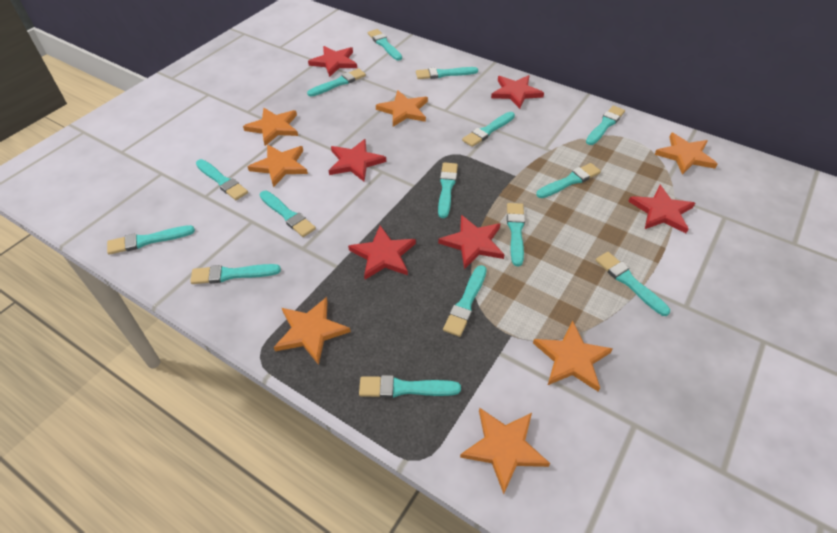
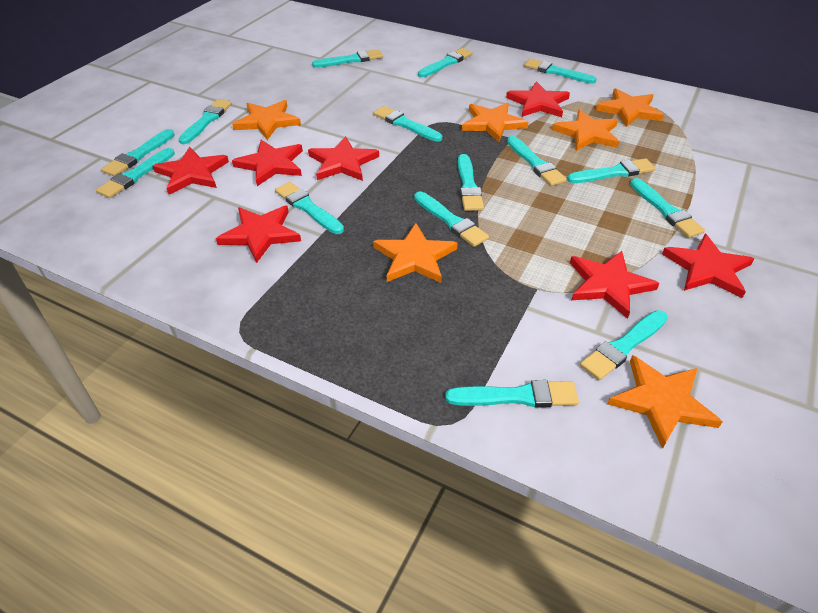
orange star: [243,108,298,146] [248,145,308,187] [274,297,351,365] [376,90,428,127] [460,408,550,494] [533,321,613,391] [654,133,717,175] = 7 -> [232,100,301,140] [373,223,458,283] [462,102,529,142] [552,109,619,151] [596,88,664,127] [608,355,723,449] = 6
red star: [308,46,357,77] [329,139,386,181] [348,225,416,280] [438,215,505,269] [491,75,544,109] [628,185,695,233] = 6 -> [153,147,229,195] [216,206,301,263] [232,140,303,186] [308,136,379,181] [506,81,570,117] [570,251,659,319] [662,234,754,298] = 7

